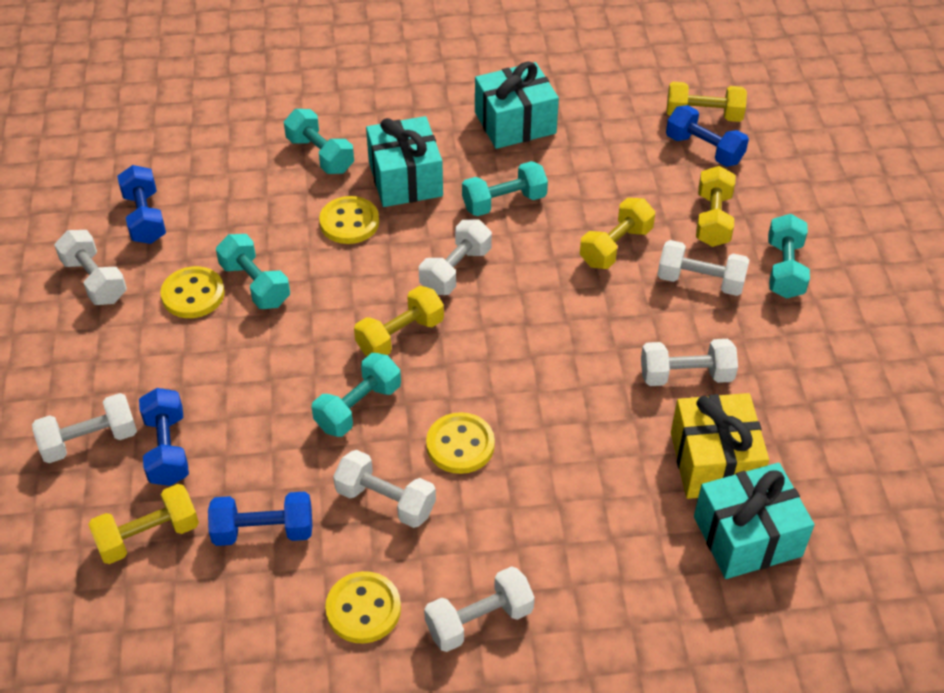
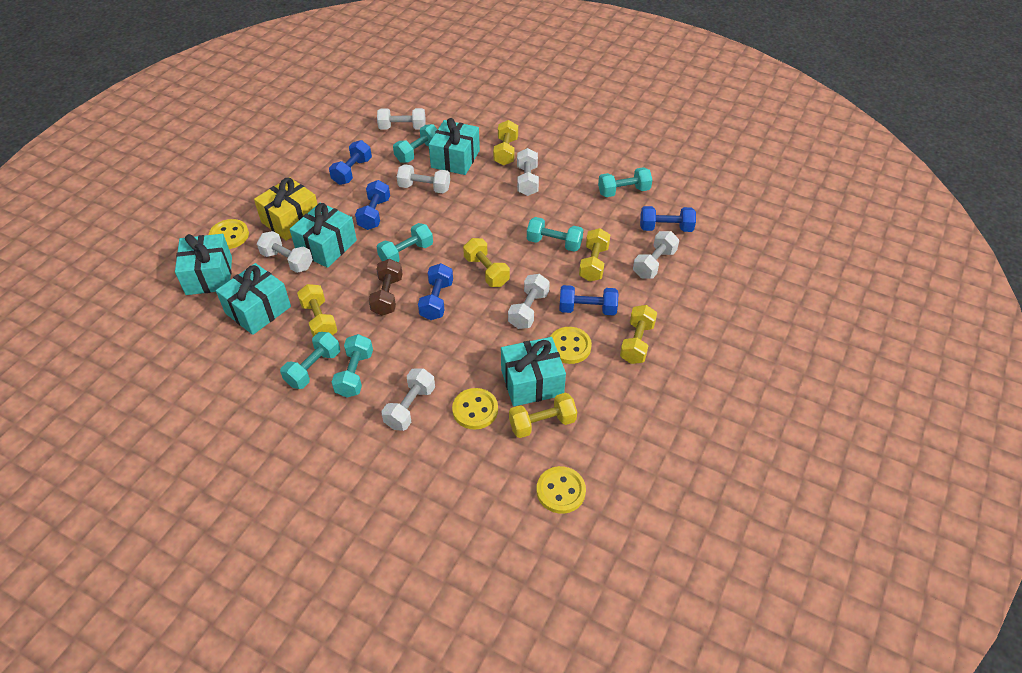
blue dumbbell: [117,165,166,244] [139,388,189,486] [208,491,312,546] [666,105,749,167] = 4 -> [329,140,372,185] [355,180,390,230] [418,263,453,320] [559,285,618,316] [640,206,696,232] = 5
brown dumbbell: none = 0 -> [369,259,403,316] = 1
turquoise dumbbell: [216,234,290,309] [284,109,354,174] [311,353,401,437] [462,161,548,216] [768,214,810,299] = 5 -> [280,332,340,389] [332,334,373,397] [377,223,433,263] [393,124,438,163] [527,217,583,252] [598,167,652,197] = 6
turquoise gift: [366,116,443,207] [475,61,559,149] [694,463,815,579] = 3 -> [175,234,232,295] [216,263,291,335] [290,203,357,268] [429,118,480,175] [501,337,566,406] = 5
yellow dumbbell: [88,484,199,564] [354,286,444,356] [580,198,655,269] [666,82,747,122] [696,166,735,247] = 5 -> [297,284,338,337] [463,238,510,287] [493,120,518,166] [509,393,577,438] [579,228,610,282] [620,305,657,364] = 6

